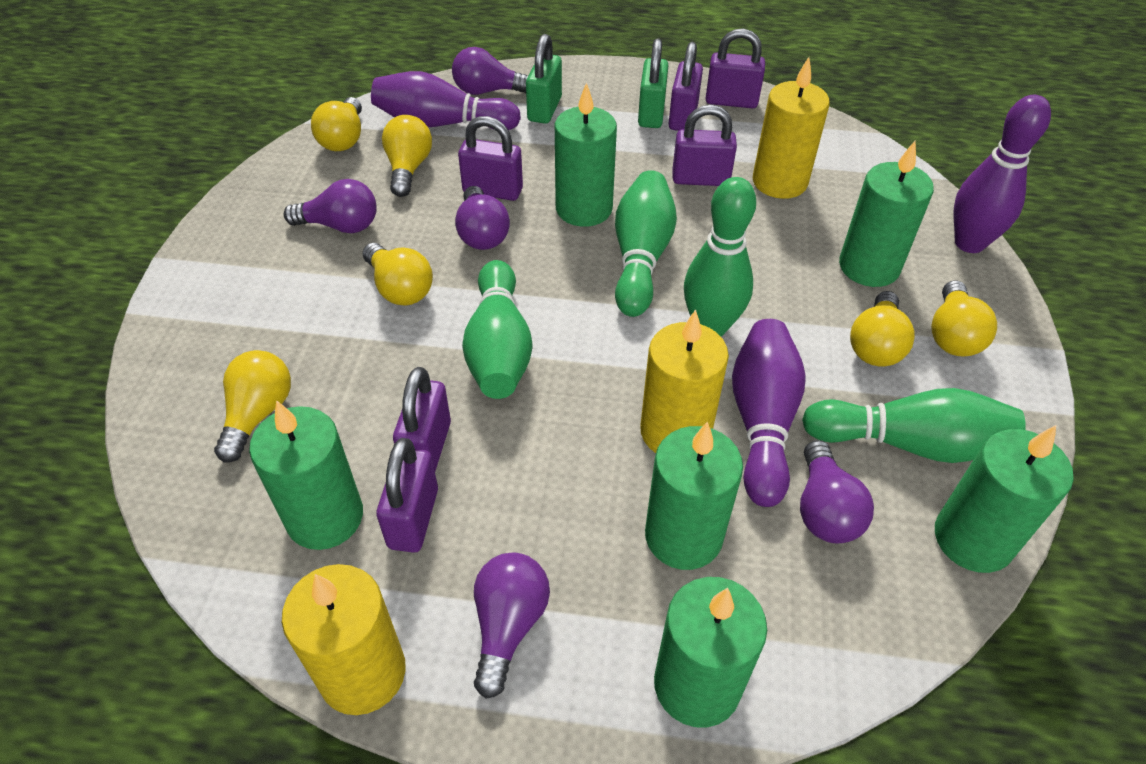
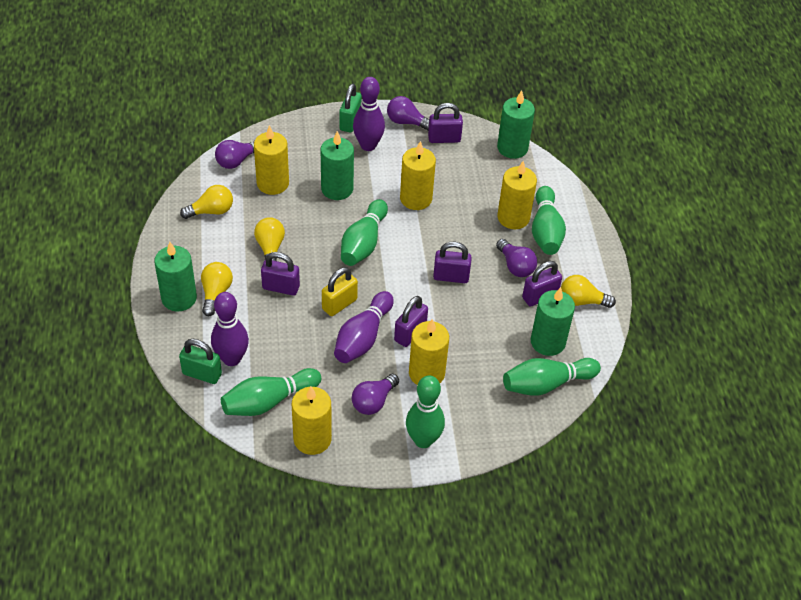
green bowling pin: [462,260,533,399] [615,170,677,317] [684,177,756,337] [802,388,1026,463] = 4 -> [221,368,321,416] [341,199,388,266] [406,376,445,448] [503,358,601,396] [532,186,566,255] = 5
green candle: [249,400,363,550] [555,82,617,227] [645,422,743,570] [654,577,767,728] [839,141,934,287] [935,425,1073,573] = 6 -> [154,242,197,311] [320,131,354,200] [497,90,535,159] [531,287,575,356] = 4
purple light bulb: [284,179,377,233] [452,47,529,95] [455,186,510,250] [474,552,550,698] [800,440,874,544] = 5 -> [215,140,254,169] [352,374,399,415] [387,96,429,131] [496,239,537,277] = 4
purple padlock: [376,438,438,553] [393,367,451,471] [458,116,523,201] [669,42,703,131] [673,105,737,186] [706,28,765,108] = 6 -> [261,252,300,296] [394,296,428,347] [428,103,463,143] [433,242,472,283] [522,261,562,307] = 5
yellow candle: [282,564,406,715] [640,309,729,453] [753,57,830,199] = 3 -> [254,125,289,195] [292,386,332,455] [400,141,436,210] [409,319,449,385] [497,161,537,229] = 5
yellow light bulb: [214,350,291,462] [311,97,362,151] [363,243,433,305] [382,115,432,197] [850,291,915,366] [931,280,997,357] = 6 -> [180,185,233,219] [201,262,233,316] [254,217,285,261] [561,275,616,308] = 4
yellow padlock: none = 0 -> [322,267,358,316] = 1

